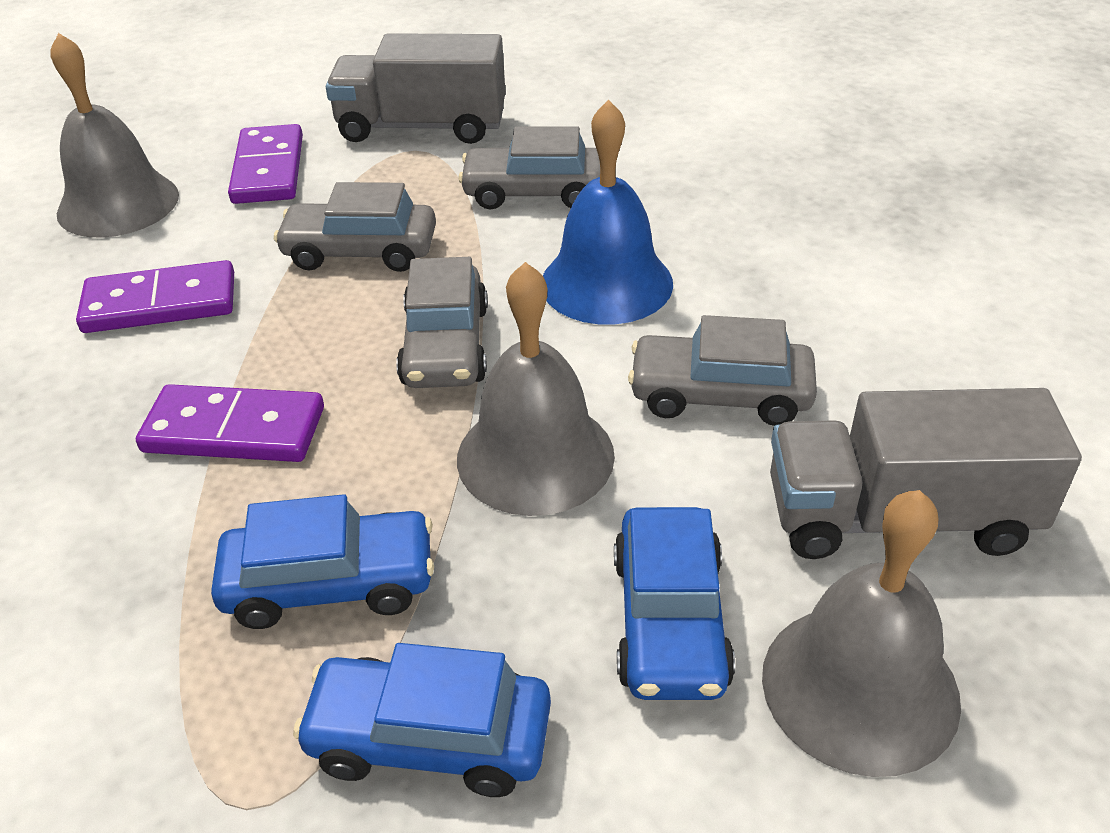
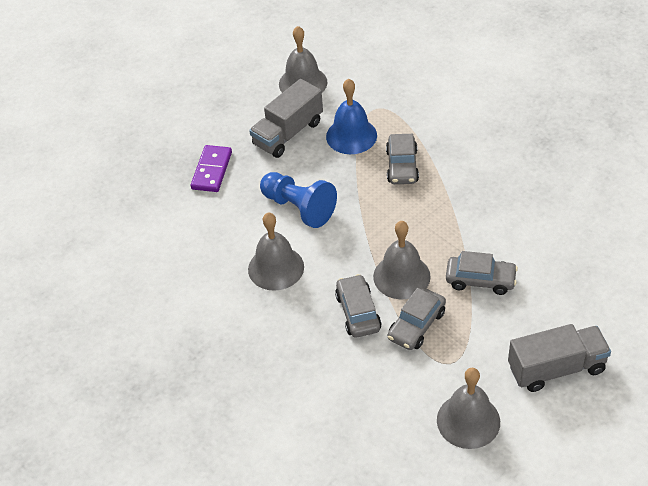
blue car: [211,494,434,629] [293,643,551,797] [614,507,735,700] = 3 -> none = 0
blue pawn: none = 0 -> [260,172,337,228] = 1
grey bell: [50,33,179,238] [457,262,615,516] [762,490,961,777] = 3 -> [248,213,304,291] [279,26,328,93] [373,221,431,299] [437,368,500,449] = 4
purple domino: [76,260,234,333] [136,384,324,462] [228,124,303,204] = 3 -> [191,145,232,192] = 1

